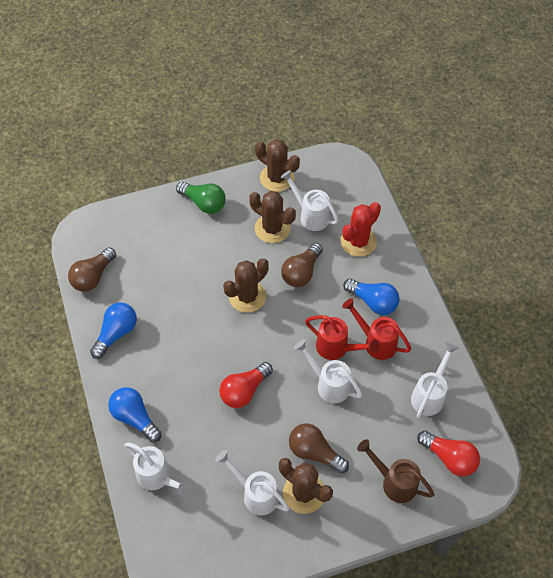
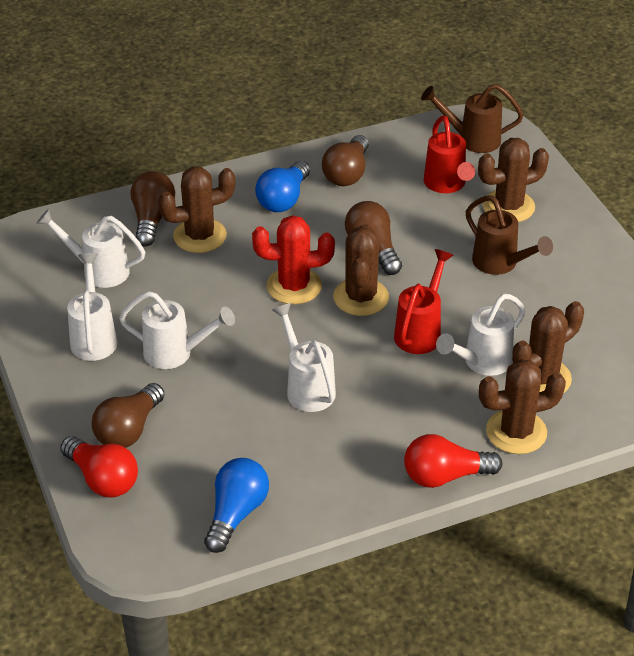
blue light bulb: [90,303,137,359] [108,387,162,442] [343,279,400,315] = 3 -> [204,458,269,553] [255,161,310,212] = 2
brown cactus: [223,258,269,313] [249,191,296,243] [255,139,300,192] [279,458,333,514] = 4 -> [158,166,235,253] [333,224,389,316] [478,138,549,222] [479,359,566,454] [512,301,584,393] = 5
brown light bulb: [68,247,116,292] [281,243,323,287] [289,424,349,474] = 3 -> [92,383,165,448] [131,171,175,247] [322,135,369,186] [345,201,402,275] = 4
brown watering can: [357,439,435,503] = 1 -> [421,84,523,153] [466,196,553,275] = 2
green light bulb: [176,182,226,214] = 1 -> none = 0

